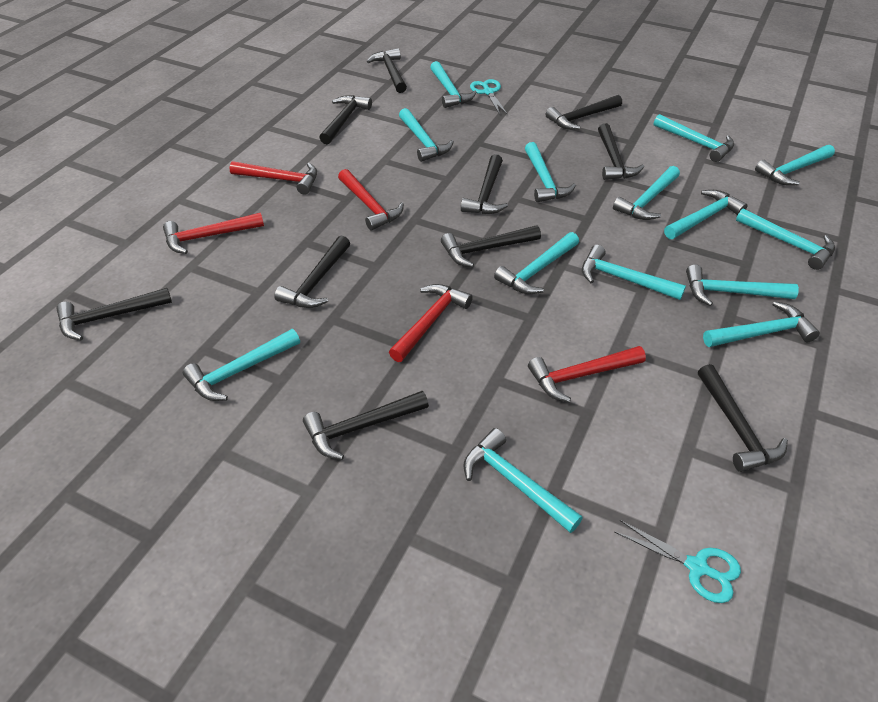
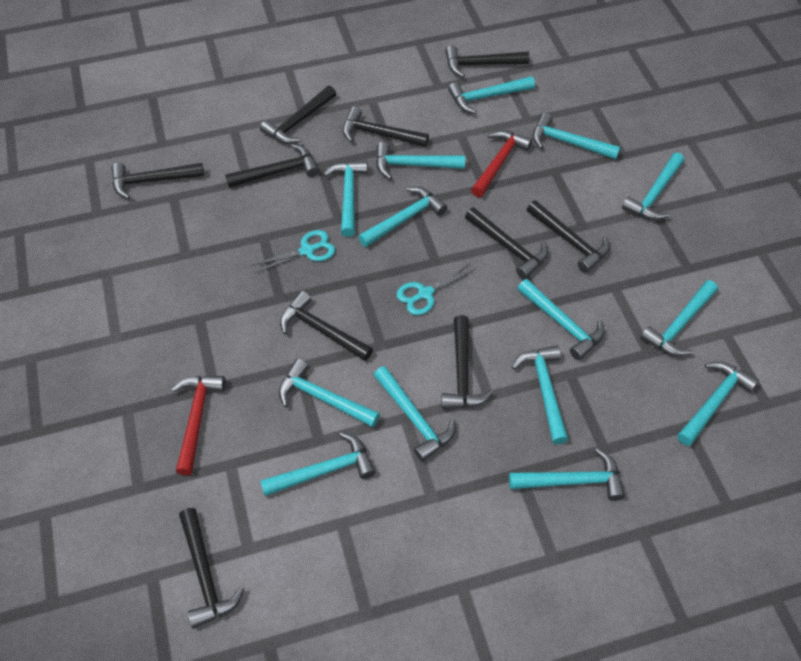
red hammer: [163,213,264,254] [229,161,317,195] [338,169,404,231] [389,284,473,362] [528,346,646,402] = 5 -> [171,376,226,475] [471,130,532,197] = 2

